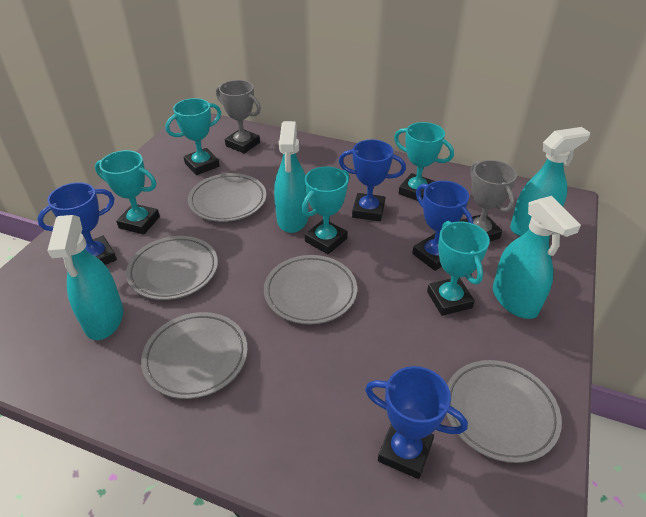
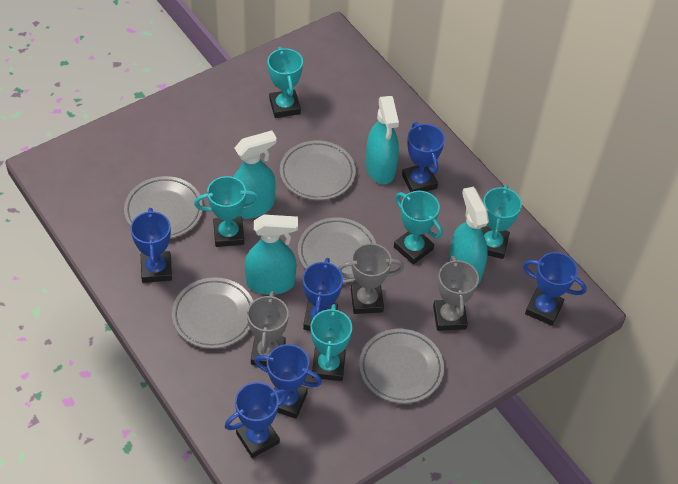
blue trophy: [37,182,117,265] [339,139,406,221] [365,366,468,479] [412,181,473,271] = 4 -> [130,208,172,283] [225,382,289,458] [254,344,322,419] [302,258,343,331] [402,122,445,192] [523,252,587,326] = 6
grey trophy: [216,80,261,154] [460,160,517,241] = 2 -> [247,291,289,367] [338,243,404,314] [433,256,479,331] = 3

